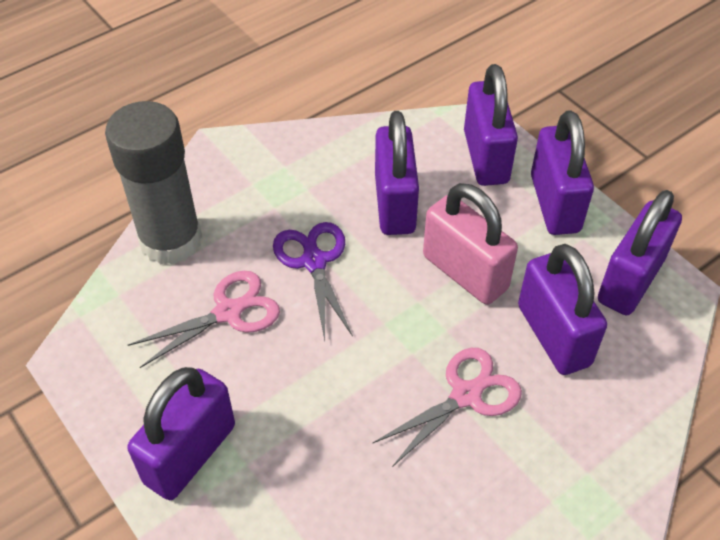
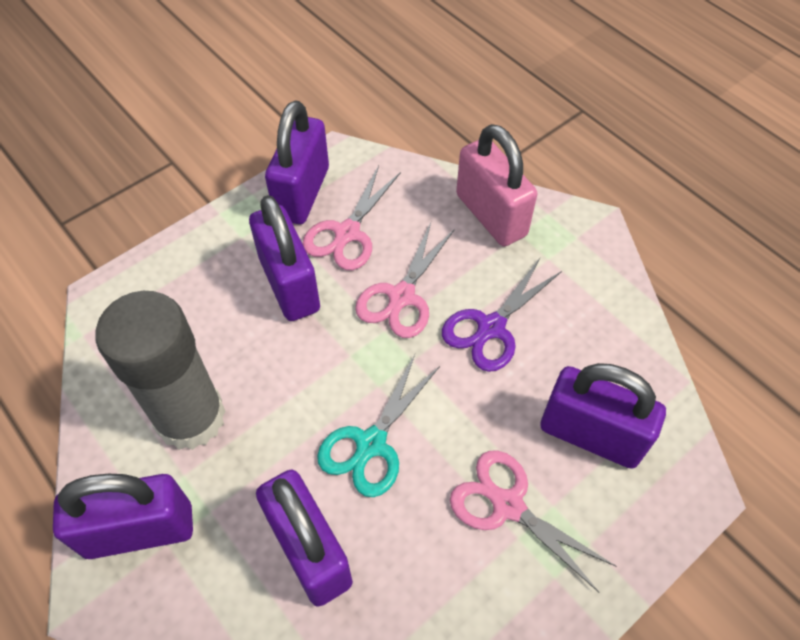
pink scissors: [128,271,280,368] [372,348,522,467] = 2 -> [302,166,401,270] [355,222,455,338] [450,450,616,593] = 3
purple padlock: [127,367,235,500] [375,111,419,235] [464,64,518,186] [518,244,607,375] [531,110,594,235] [598,190,682,315] = 6 -> [53,474,193,559] [249,195,320,321] [256,469,353,607] [265,100,329,224] [540,363,666,469] = 5
turquoise scissors: none = 0 -> [317,355,440,497] = 1

